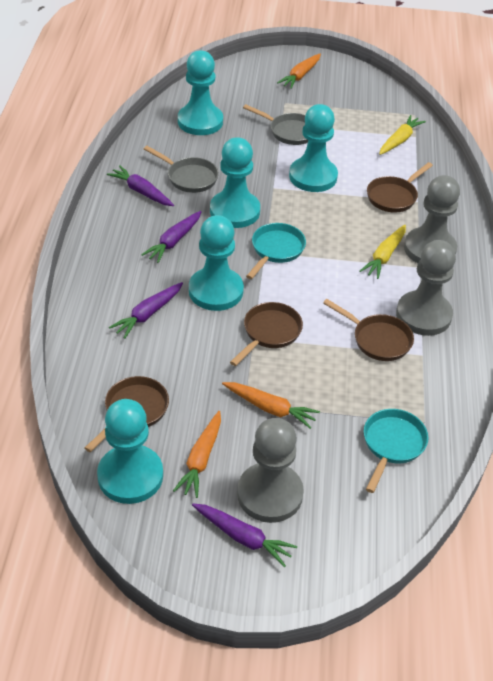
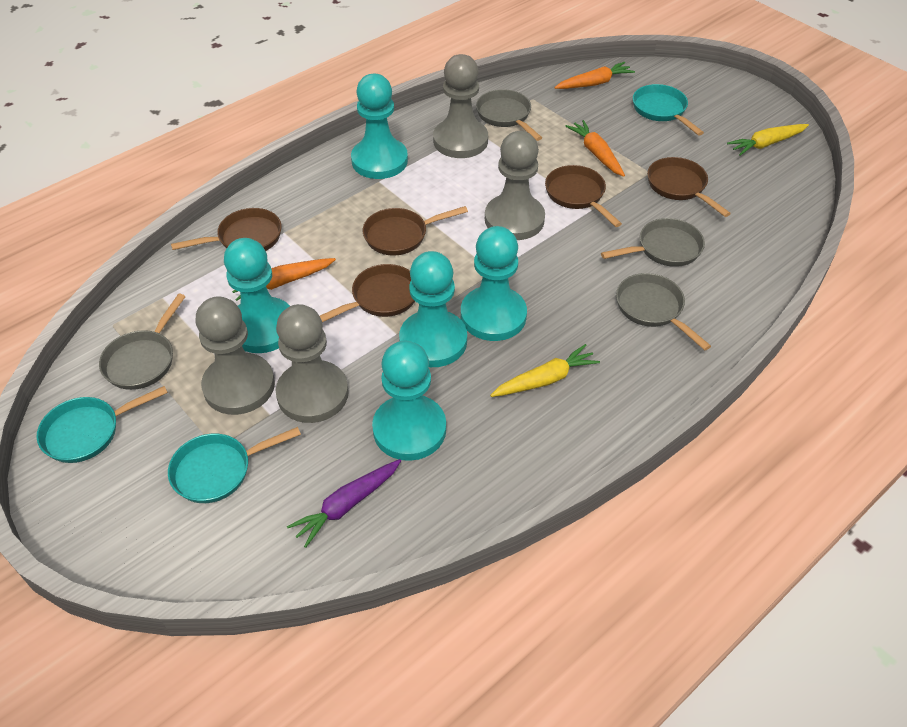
brown pan: [85,376,169,452] [230,302,303,366] [323,299,414,361] [367,162,433,213] = 4 -> [171,208,282,251] [320,264,415,322] [363,206,468,256] [545,165,622,227] [647,157,731,217] = 5
grey pan: [144,146,219,193] [243,104,308,145] = 2 -> [99,293,186,390] [476,89,542,141] [601,218,705,267] [616,273,711,350] = 4
grey pawn: [237,418,304,523] [396,240,456,336] [404,175,460,263] = 3 -> [196,296,275,415] [276,304,349,423] [433,54,488,158] [485,131,545,240] = 4
purple carrot: [107,165,174,206] [109,282,183,339] [141,211,201,263] [192,504,297,567] = 4 -> [287,459,401,548] = 1
turquoise pan: [246,223,306,279] [364,409,428,493] = 2 -> [36,386,168,463] [168,427,301,503] [633,84,704,136] = 3

